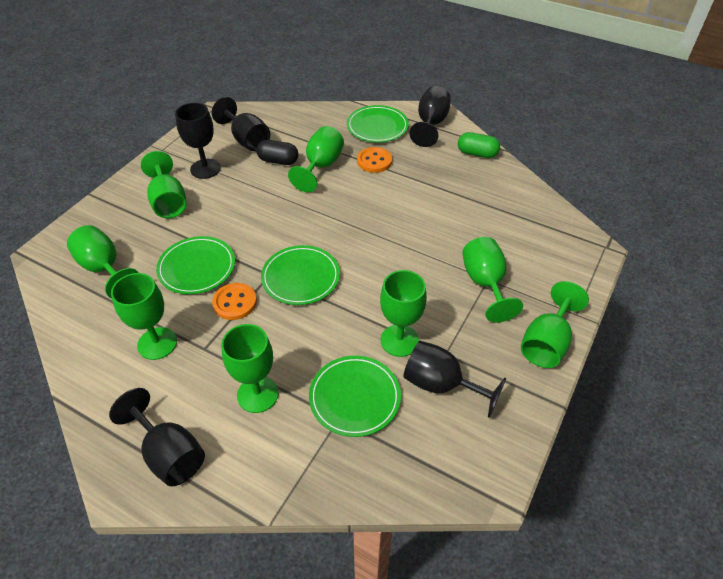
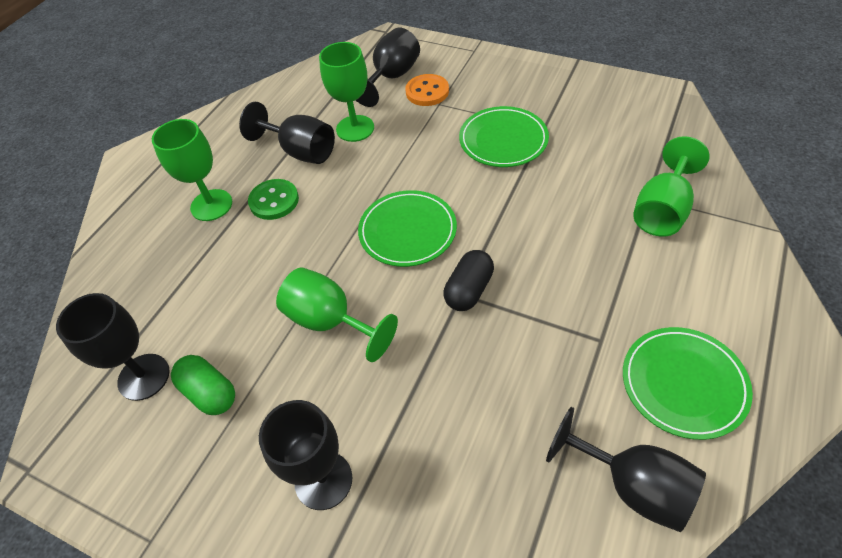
green button: none = 0 -> [248,179,299,220] = 1
green goblet: [67,225,139,298] [111,273,177,360] [141,151,186,218] [221,324,279,413] [288,126,344,192] [380,270,427,357] [462,237,523,322] [521,281,589,368] = 8 -> [152,119,232,221] [276,268,398,362] [319,42,374,142] [633,136,710,237] = 4
green plate: [156,236,235,294] [261,245,340,305] [309,356,401,437] [347,105,409,142] = 4 -> [358,190,457,267] [459,106,549,167] [623,327,753,440] = 3
orange button: [212,283,257,320] [357,147,392,173] = 2 -> [405,74,449,106] = 1

